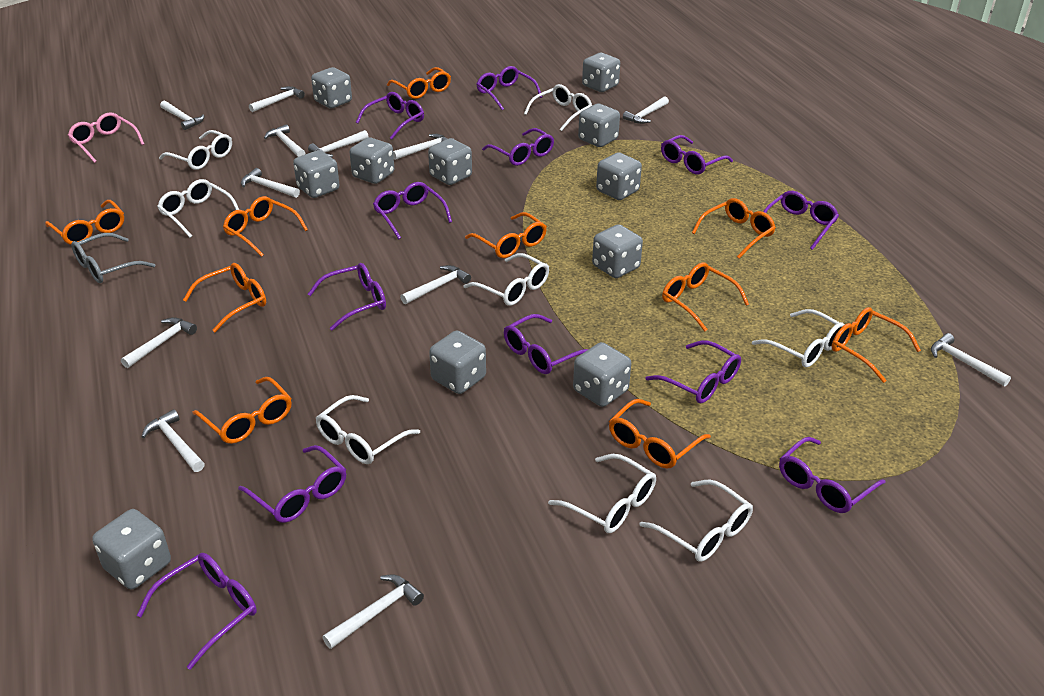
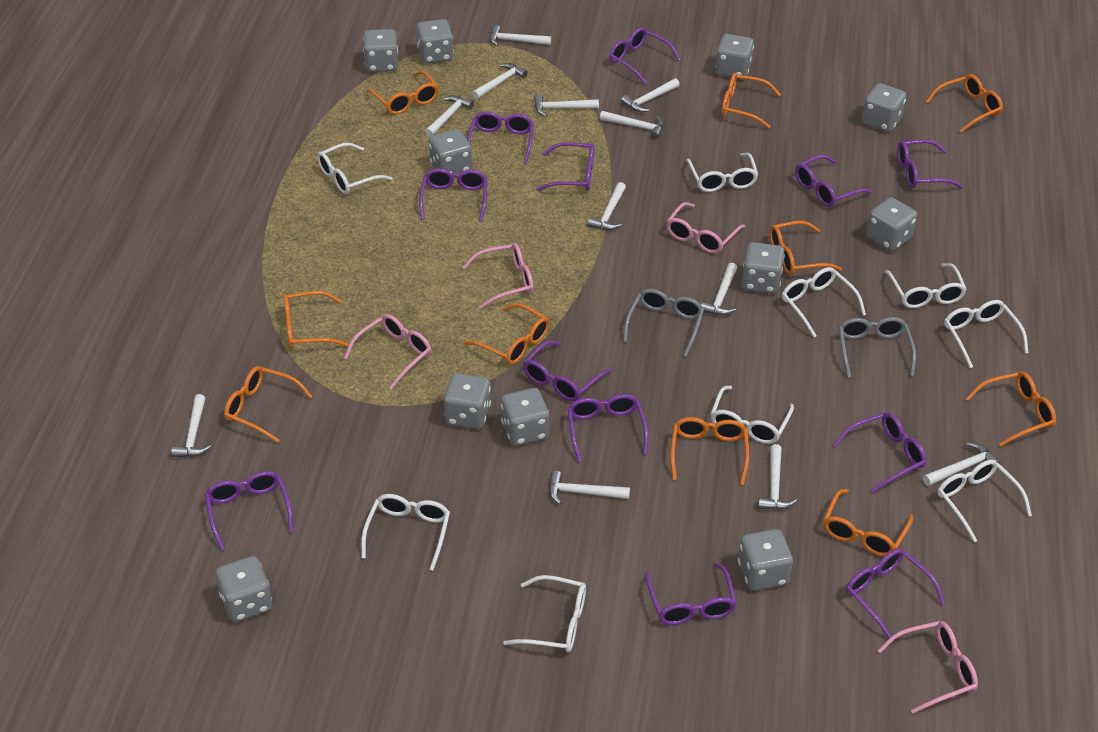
grey glasses: [71,233,155,283] = 1 -> [623,289,704,357] [839,317,916,377] = 2
pink glasses: [68,112,144,163] = 1 -> [344,314,431,390] [462,243,534,309] [666,202,746,253] [877,621,978,714] = 4
white glasses: [157,179,239,238] [159,130,232,170] [316,395,420,464] [464,253,549,306] [524,84,592,131] [548,454,656,533] [639,479,753,562] [752,309,845,367] = 8 -> [317,143,393,194] [361,494,450,571] [503,575,586,652] [686,153,758,192] [711,386,794,444] [782,267,866,337] [884,263,967,308] [937,460,1032,542] [944,300,1028,368] = 9

